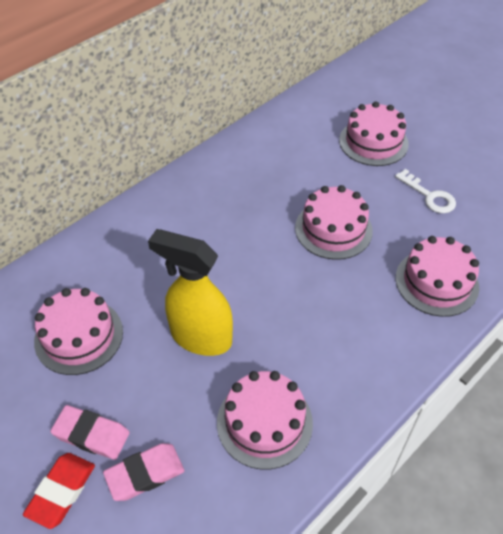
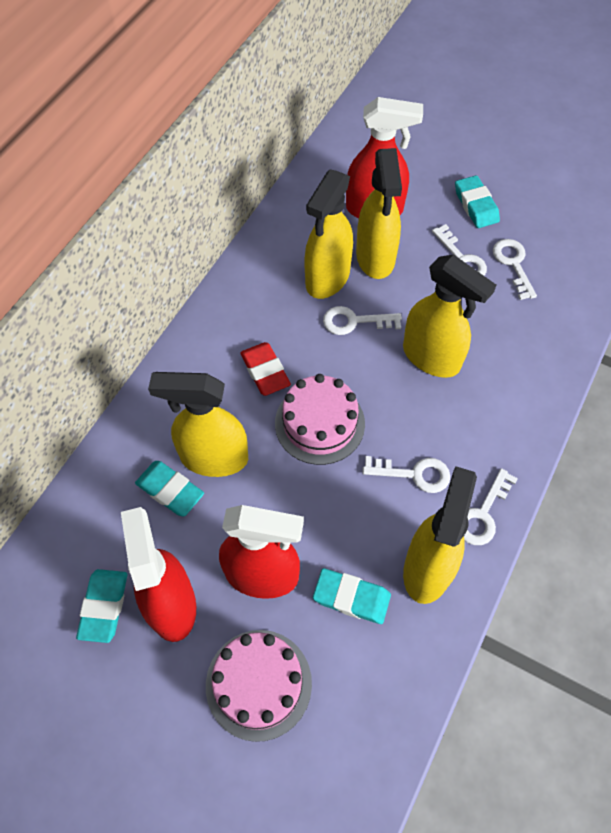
pink cake: [34,288,123,375] [217,371,313,469] [295,185,373,260] [339,101,409,166] [396,236,479,317] = 5 -> [206,630,312,742] [275,374,365,465] = 2
pink eraser: [50,405,130,460] [103,443,184,501] = 2 -> none = 0
red spray bottle: none = 0 -> [121,507,196,642] [219,505,304,599] [346,97,423,219] = 3
turquoise eraser: none = 0 -> [76,569,128,643] [135,461,204,517] [313,568,391,624] [455,175,500,228] = 4
white key: [395,169,456,213] = 1 -> [323,306,402,335] [362,456,450,493] [432,224,487,276] [464,468,518,545] [493,239,537,300] = 5
yellow spray bottle: [148,229,233,356] = 1 -> [148,372,248,477] [304,169,353,299] [356,148,402,279] [403,254,496,378] [403,466,477,604] = 5

